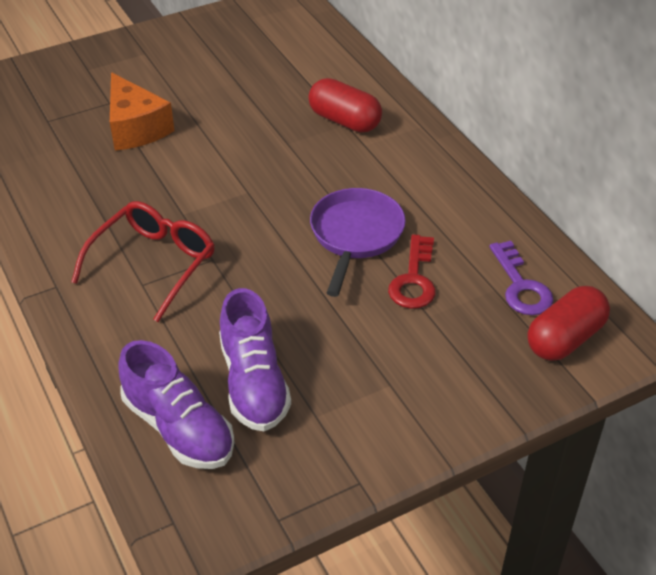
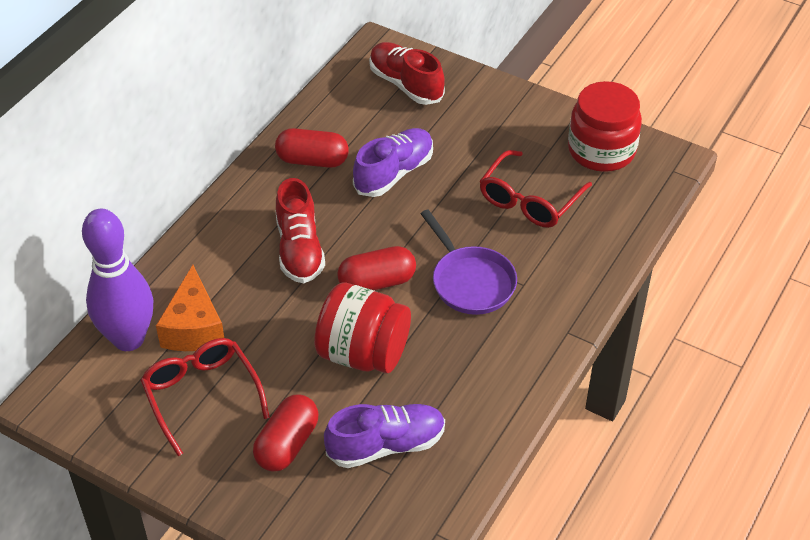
purple bowling pin: none = 0 -> [82,209,153,351] = 1
purple key: [489,241,553,315] = 1 -> none = 0
red capsule: [308,78,382,133] [528,286,610,361] = 2 -> [253,395,318,471] [275,128,349,168] [337,246,416,290] = 3
red glasses: [71,201,215,322] = 1 -> [140,338,270,456] [479,150,592,228] = 2
red jar: none = 0 -> [314,283,411,374] [568,81,642,172] = 2
red key: [388,234,436,309] = 1 -> none = 0
red shoe: none = 0 -> [276,178,325,283] [369,42,445,105] = 2

